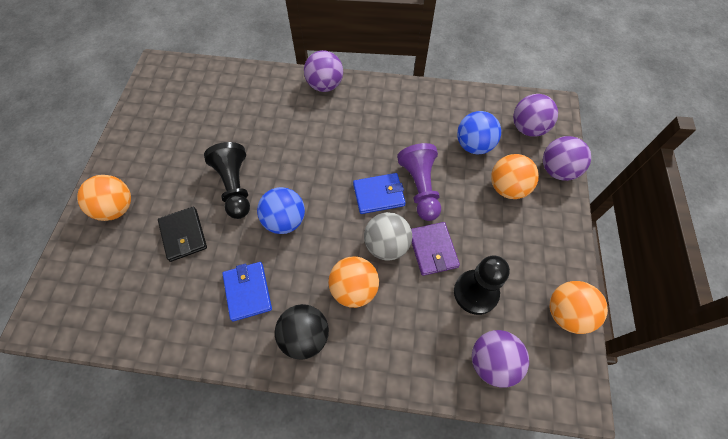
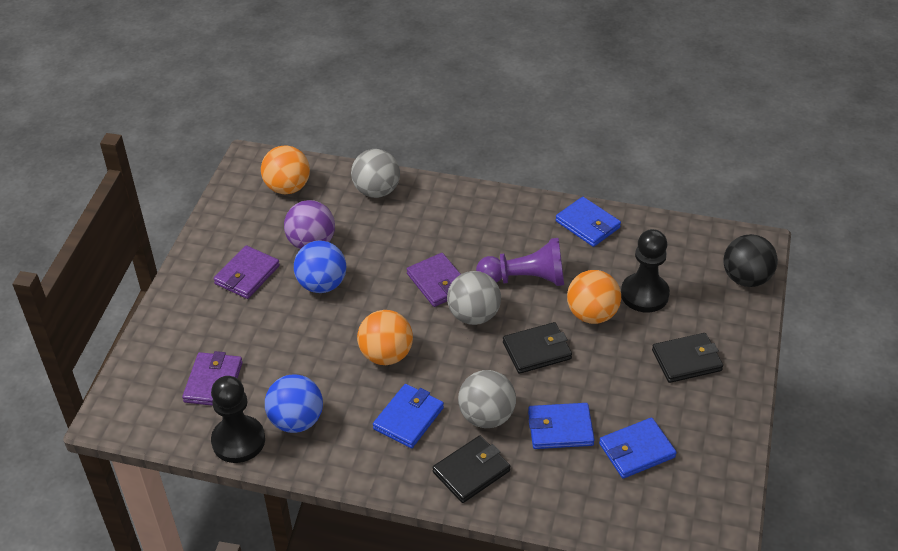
black wallet: [158,206,207,262] = 1 -> [432,435,510,503] [503,322,572,374] [652,333,723,383] = 3
blue wallet: [222,262,272,322] [353,173,406,214] = 2 -> [373,384,444,448] [528,403,595,449] [555,197,621,247] [599,418,677,478] = 4
grey ball: [364,212,412,261] = 1 -> [351,149,400,198] [447,271,501,325] [458,370,516,428] = 3
orange ball: [77,175,131,221] [328,256,379,308] [491,154,539,199] [550,281,608,334] = 4 -> [261,145,310,194] [357,310,413,365] [567,270,621,324] = 3
purple ball: [304,50,343,92] [472,330,529,388] [513,94,558,137] [543,136,591,181] = 4 -> [284,200,335,249] = 1
purple wallet: [411,222,460,276] = 1 -> [182,351,243,406] [213,245,280,299] [407,253,461,307] = 3

